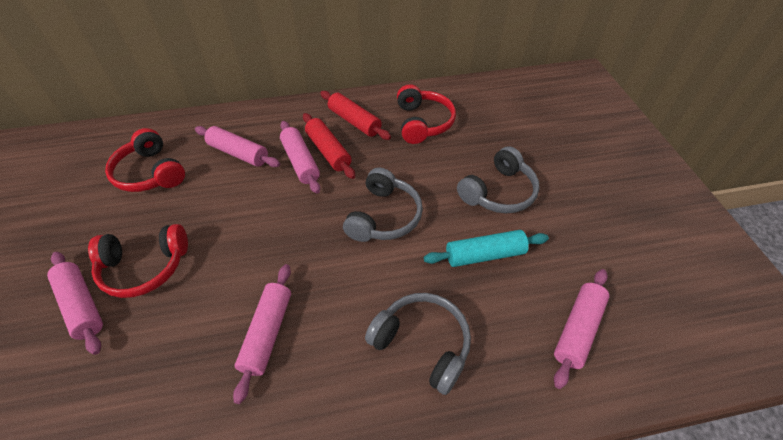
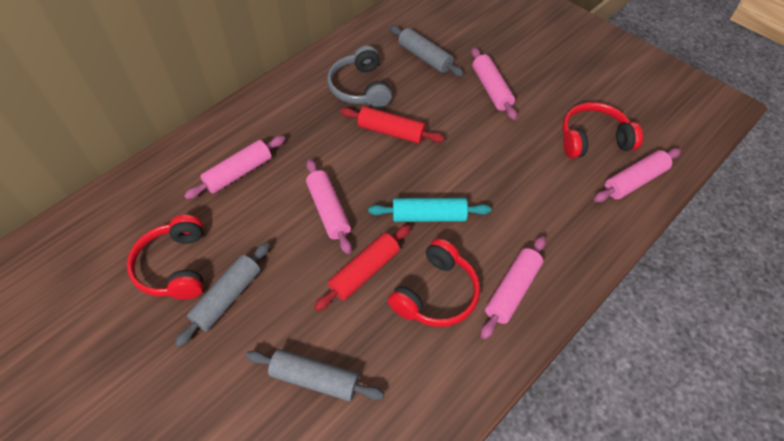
grey headphones: [343,167,423,242] [365,293,471,395] [457,146,539,213] = 3 -> [327,46,392,108] = 1
grey rolling pin: none = 0 -> [175,242,270,347] [246,349,384,401] [390,25,464,77] = 3

